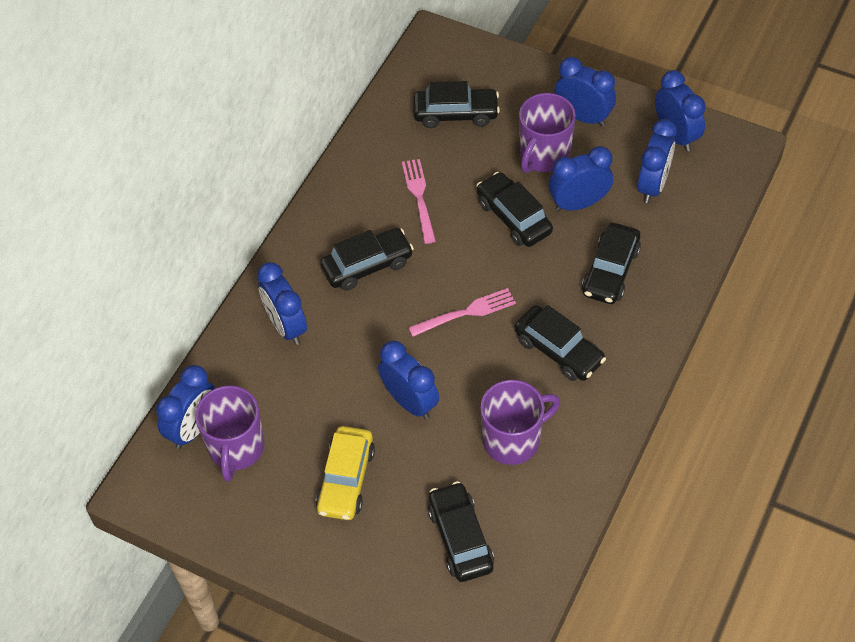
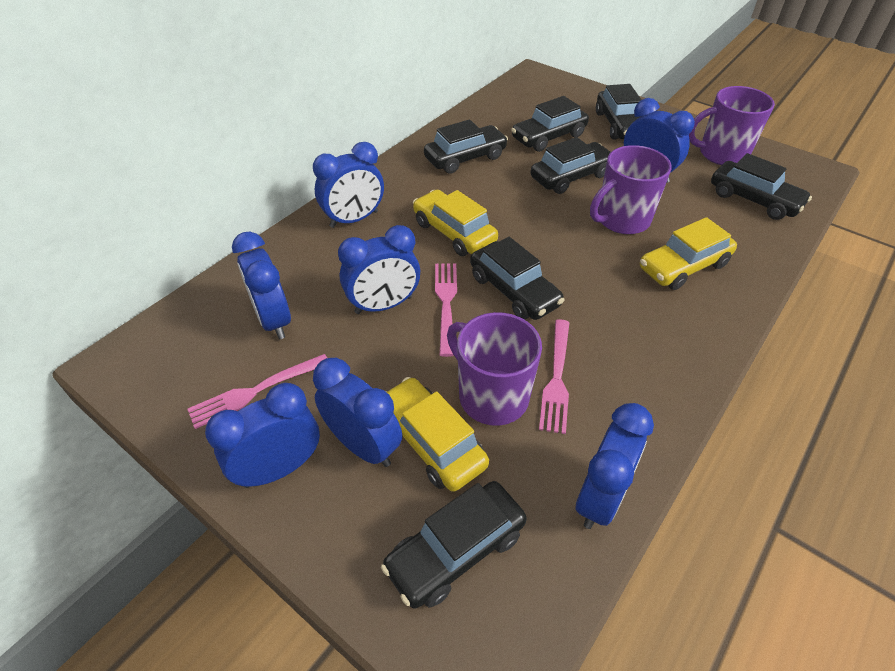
black car: [320,228,414,291] [413,81,500,128] [428,481,494,582] [476,172,553,247] [514,305,606,381] [582,223,641,304] = 6 -> [381,481,527,609] [424,119,508,174] [470,237,565,320] [511,96,589,152] [531,137,611,194] [596,84,641,140] [711,153,812,220] = 7
pink fork: [402,159,436,244] [408,288,516,337] = 2 -> [188,354,327,429] [435,263,457,357] [539,319,570,434] = 3
yellow car: [316,426,375,520] = 1 -> [385,377,489,492] [413,190,498,256] [640,217,737,290] = 3

